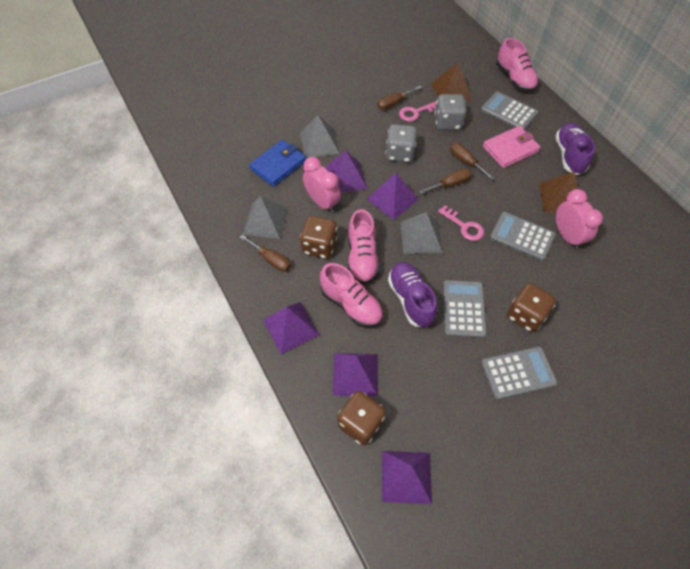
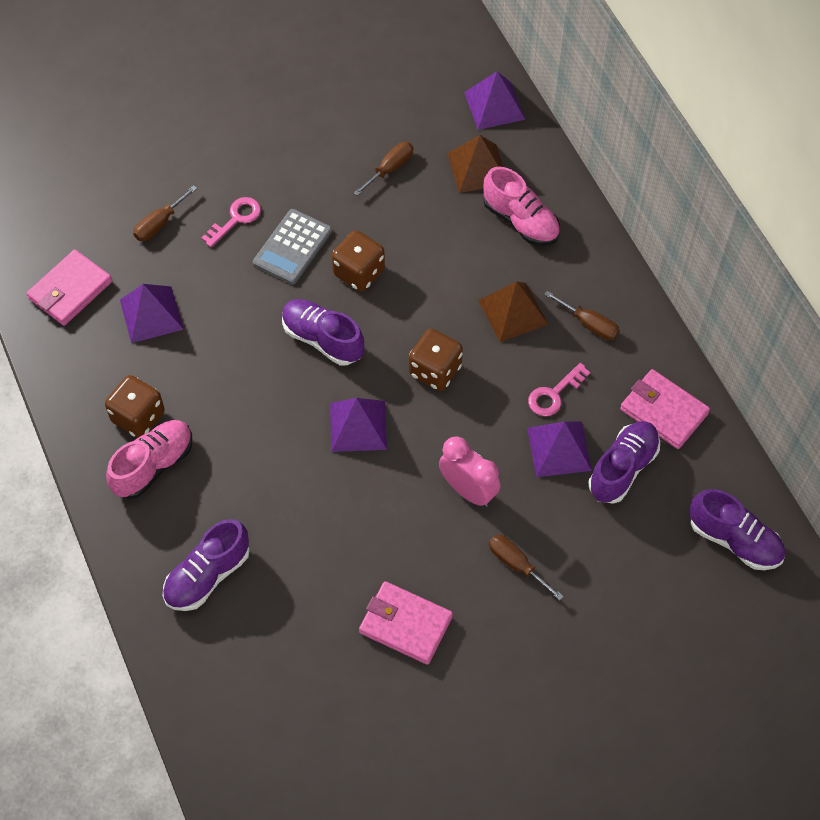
blue wallet: [249,140,306,187] = 1 -> none = 0
grey calculator: [443,280,487,338] [481,91,538,130] [481,346,558,400] [490,212,556,261] = 4 -> [253,209,332,284] = 1
grey dice: [385,124,417,162] [435,94,466,130] = 2 -> none = 0
grey pyramid: [243,196,288,239] [300,115,339,158] [400,212,443,254] = 3 -> none = 0
pink clock: [303,157,341,213] [556,189,603,250] = 2 -> [439,436,500,507] = 1
pink shoe: [320,263,383,328] [348,209,380,285] [496,38,539,92] = 3 -> [106,420,192,499] [483,167,560,246] = 2
pink wallet: [483,126,541,168] = 1 -> [26,249,112,326] [359,581,453,665] [620,369,710,449] = 3
purple pyramid: [263,302,319,354] [325,151,367,193] [333,353,378,396] [367,173,419,220] [382,451,432,504] = 5 -> [120,284,184,343] [330,398,387,452] [464,71,525,130] [527,421,592,477] = 4
purple shoe: [388,262,437,327] [555,123,595,175] = 2 -> [163,519,250,611] [282,299,364,365] [588,421,660,504] [689,489,785,570] = 4

